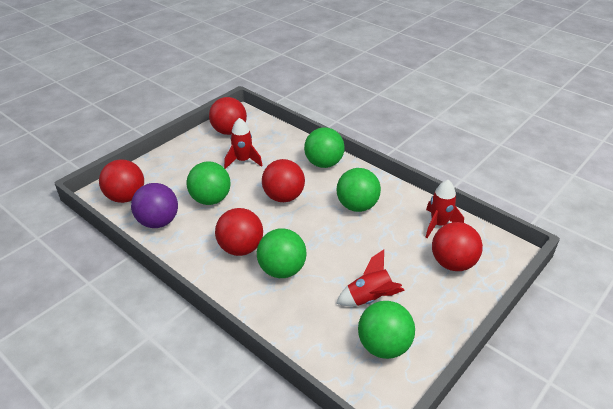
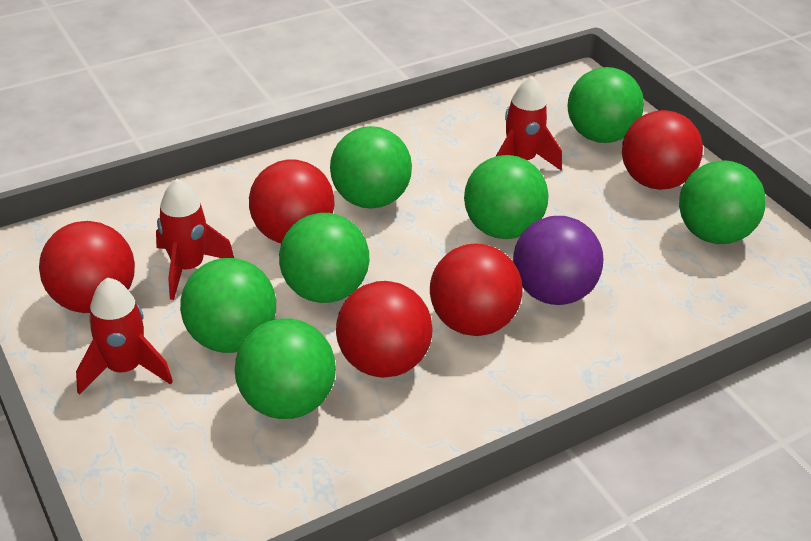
green ball: [186,161,231,205] [257,228,306,278] [304,127,345,168] [336,168,381,212] [358,301,415,359] = 5 -> [180,258,276,353] [235,318,336,419] [279,213,369,303] [330,126,412,209] [464,155,549,239] [568,67,644,143] [679,161,766,244] = 7

